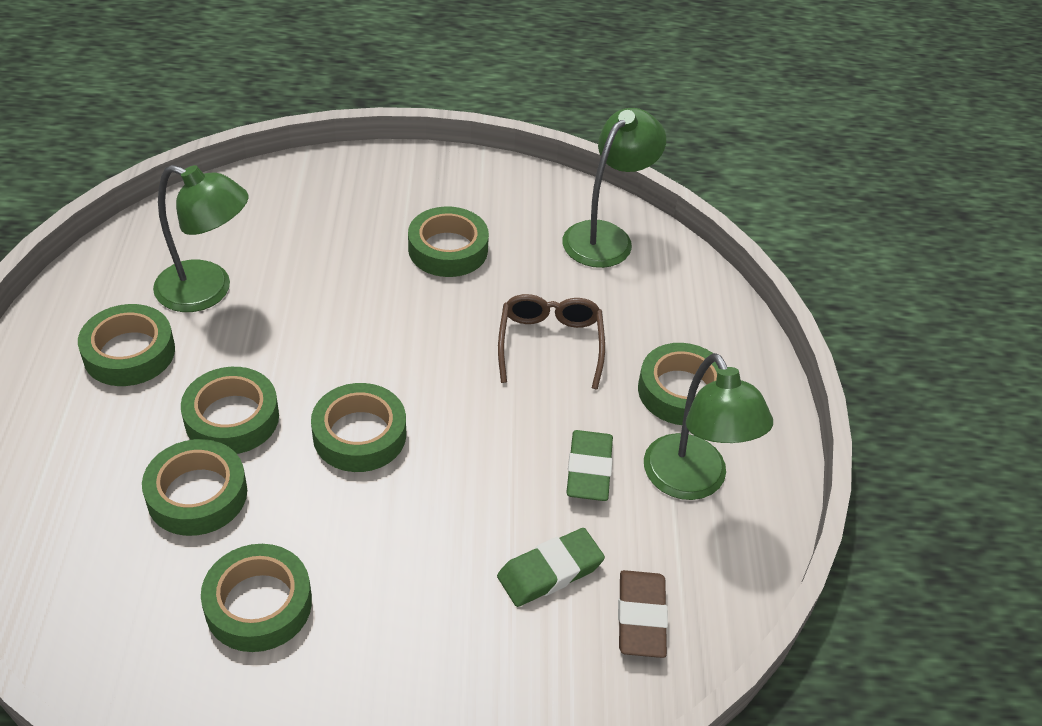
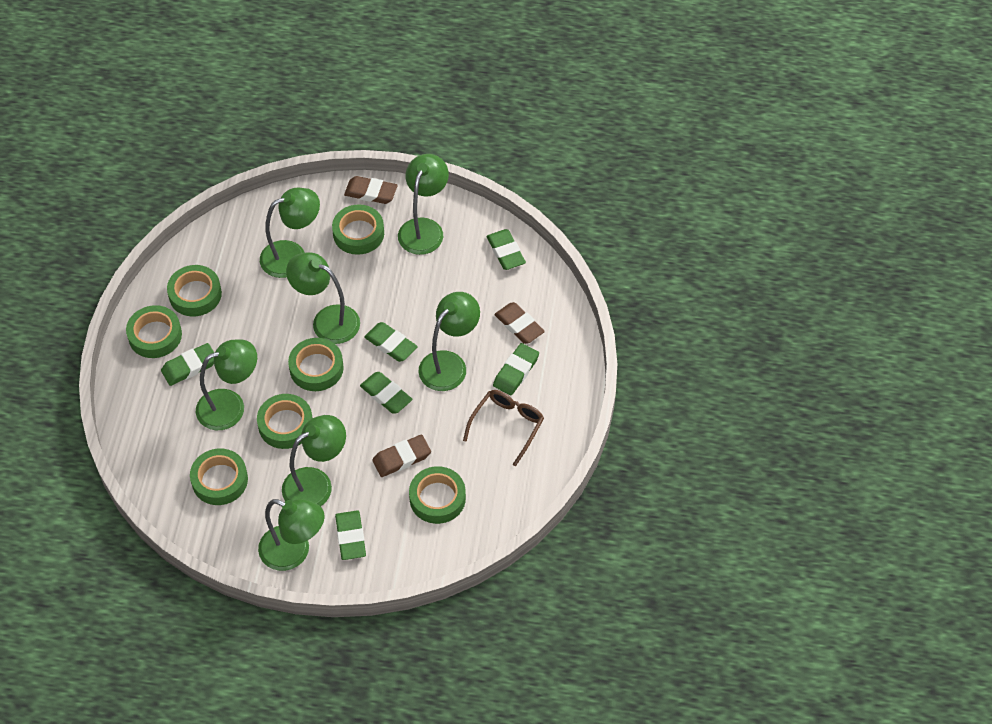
brown eraser: [618,570,668,658] = 1 -> [344,176,398,204] [372,435,431,477] [494,302,545,344] = 3
green eraser: [497,528,605,607] [566,430,613,501] = 2 -> [161,343,214,386] [335,511,366,560] [360,372,413,414] [364,322,418,362] [487,229,526,270] [493,343,539,395] = 6
green lamp: [153,165,249,312] [562,108,666,268] [644,353,773,500] = 3 -> [196,339,257,430] [258,499,325,571] [260,188,320,278] [282,415,346,506] [286,252,360,344] [398,154,449,255] [419,292,480,391] = 7

